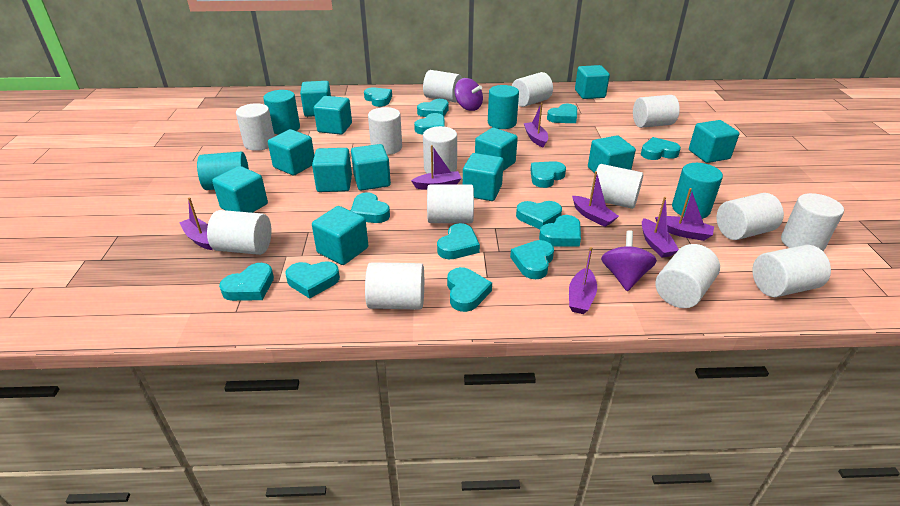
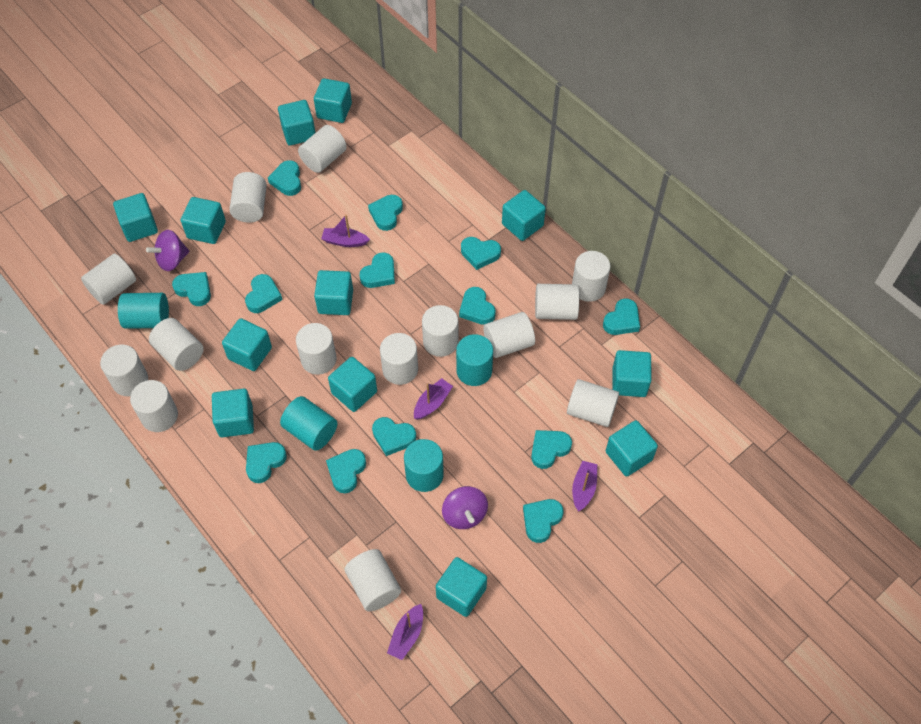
purple boat: [179,197,213,250] [411,145,462,190] [524,103,548,148] [569,247,597,314] [572,171,619,227] [642,197,679,258] [655,188,714,241] = 7 -> [321,215,370,247] [387,604,423,660] [414,378,453,420] [572,461,598,512] = 4
turquoise heart: [219,263,274,301] [286,261,340,299] [351,192,390,223] [364,87,392,107] [414,113,445,134] [417,99,448,117] [437,223,480,259] [447,267,492,312] [510,240,554,279] [516,201,562,229] [530,161,566,188] [539,215,581,247] [547,104,577,123] [641,137,681,160] = 14 -> [172,272,211,306] [245,274,283,313] [246,442,287,483] [268,160,301,196] [326,449,366,493] [359,252,395,288] [368,195,403,231] [372,417,416,456] [459,287,496,325] [461,237,501,270] [523,499,564,543] [531,430,572,469] [603,298,640,335] = 13

